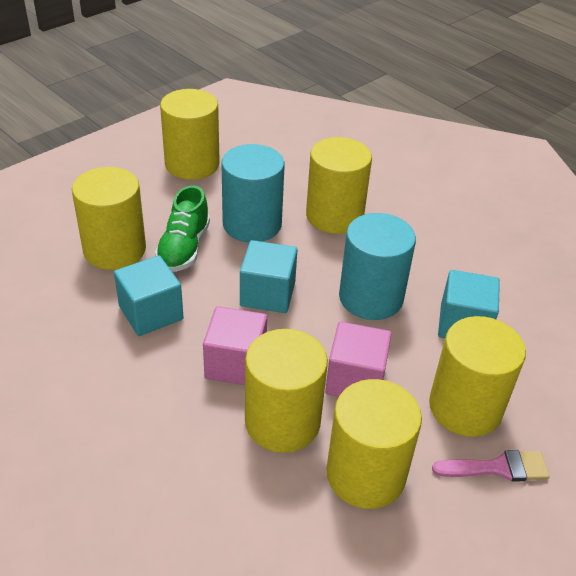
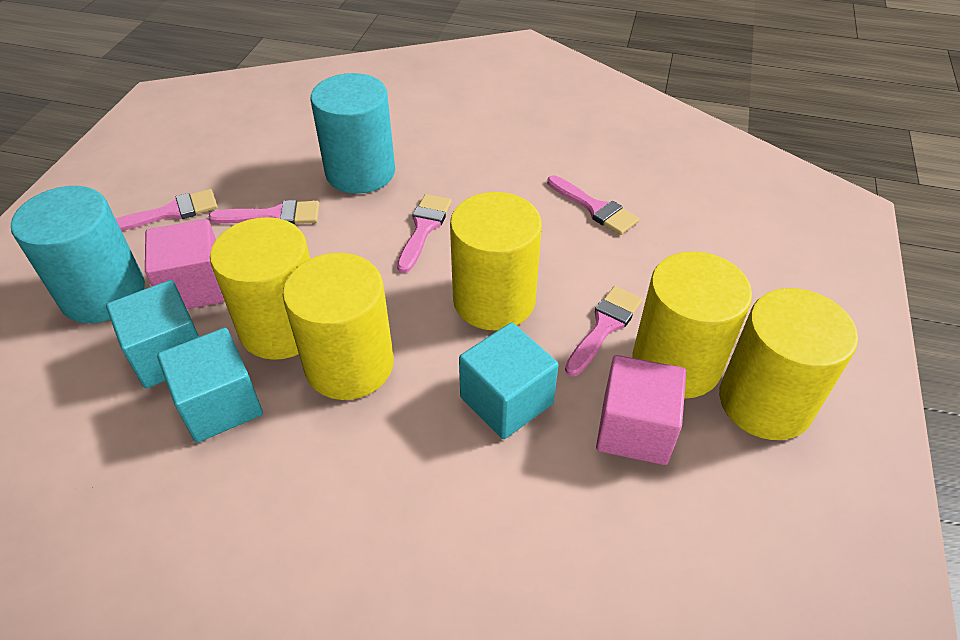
green shoe: [155,185,210,272] = 1 -> none = 0
pink brush: [432,450,550,482] = 1 -> [115,189,218,231] [209,200,319,225] [397,194,452,273] [547,175,639,235] [565,286,643,376] = 5
yellow cylinder: [72,167,146,270] [160,89,220,180] [245,329,328,453] [306,137,372,234] [326,379,422,509] [429,316,526,437] = 6 -> [210,217,310,360] [283,253,394,400] [450,192,542,331] [632,251,752,399] [719,288,858,440] = 5

